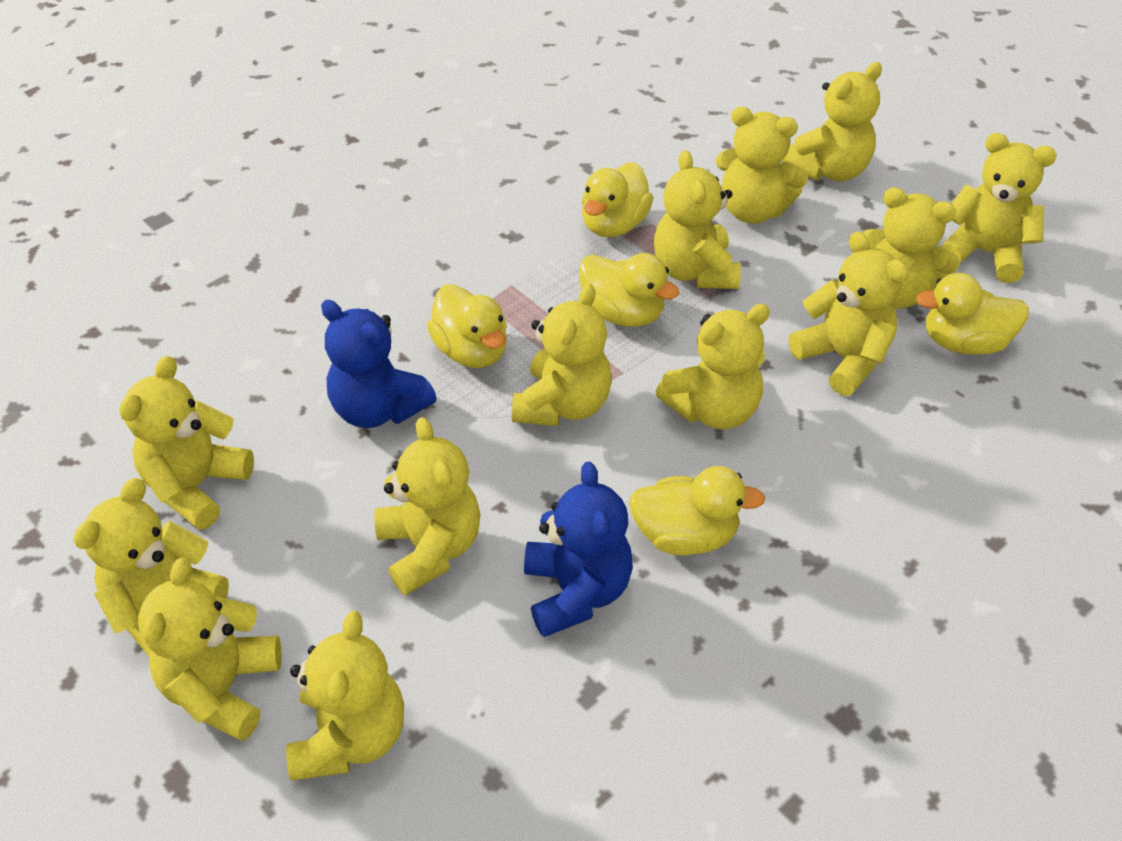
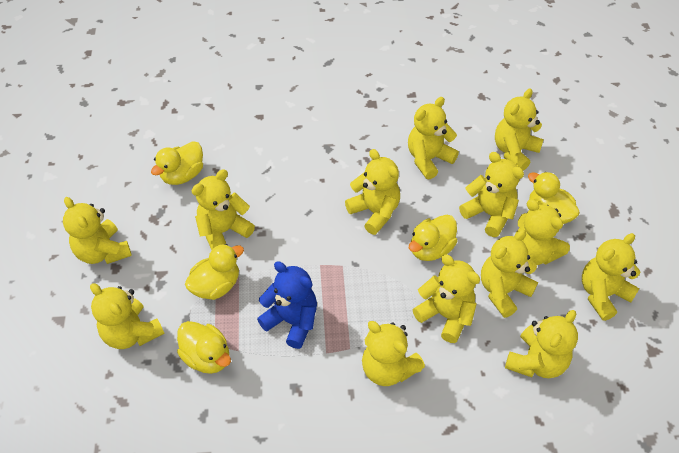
blue teddy bear: [321,300,437,428] [524,462,633,637] = 2 -> [257,261,317,349] = 1

